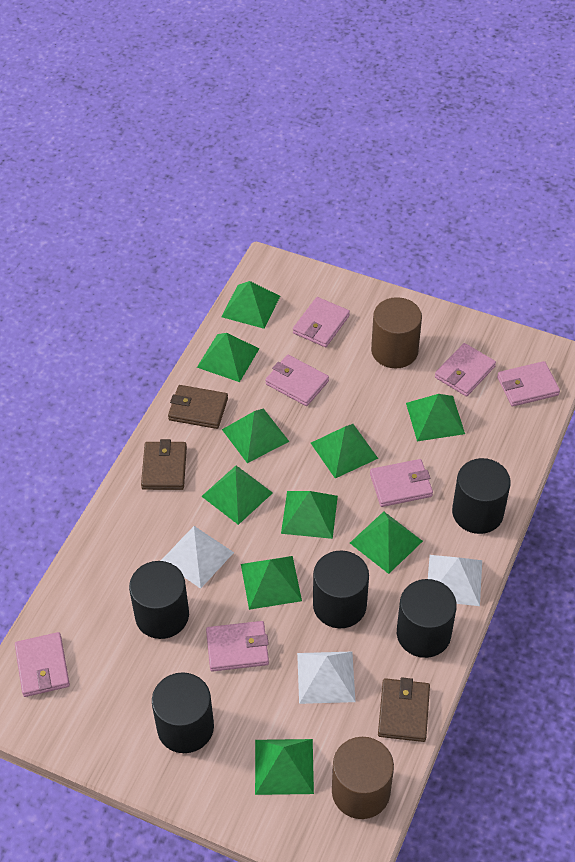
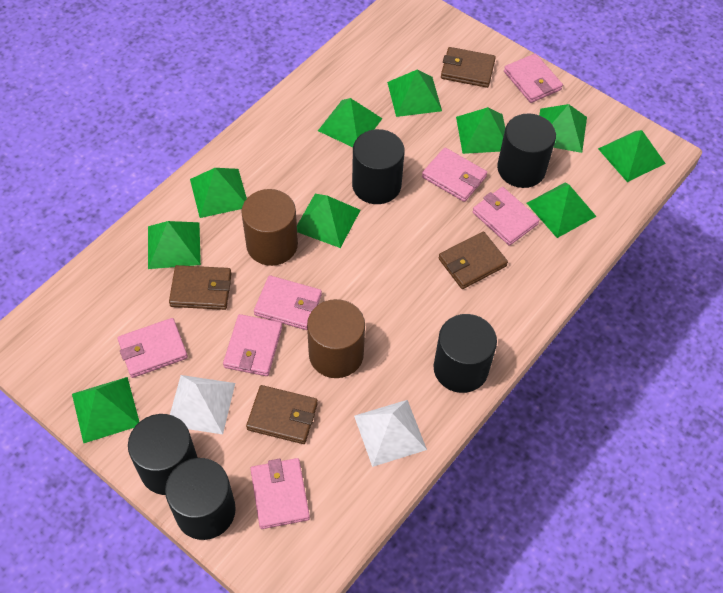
brown wallet: [141,439,187,490] [168,385,228,429] [378,677,430,742] = 3 -> [169,265,232,310] [246,385,318,444] [439,232,508,289] [441,47,496,88] = 4
white pyramid: [161,526,234,589] [297,652,355,704] [428,555,482,606] = 3 -> [170,375,235,434] [354,400,427,467] = 2

